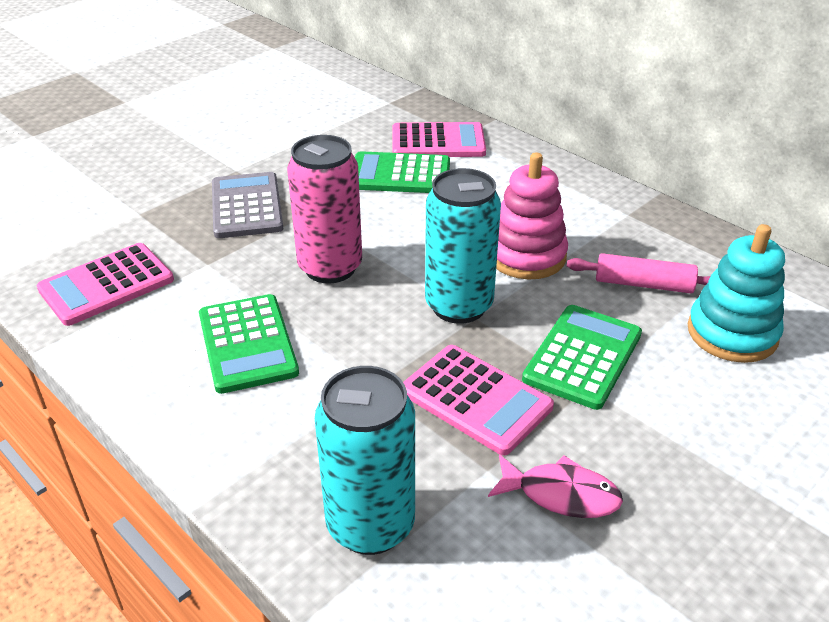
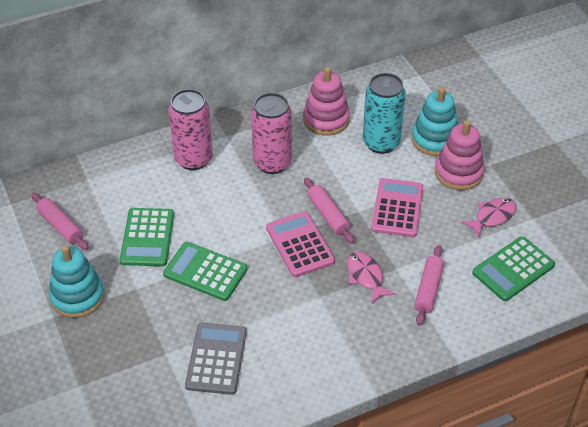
pink calculator: [37,243,174,326] [392,122,486,157] [403,345,554,456] = 3 -> [266,211,335,277] [371,178,423,237] = 2
pink can: [287,135,362,284] = 1 -> [168,89,213,170] [251,93,292,174] = 2
pink fish: [488,454,623,518] = 1 -> [347,252,396,304] [461,198,516,238] = 2
pink rolling pin: [567,253,710,293] = 1 -> [31,193,89,250] [304,178,354,244] [414,245,444,325] = 3
pink stacking toy: [496,152,568,279] = 1 -> [303,67,350,136] [435,120,485,190] = 2
turquoise can: [315,366,415,555] [425,168,501,324] = 2 -> [363,73,406,154] = 1
turquoise stacking toy: [687,224,785,363] = 1 -> [49,245,104,318] [412,87,458,156] = 2

